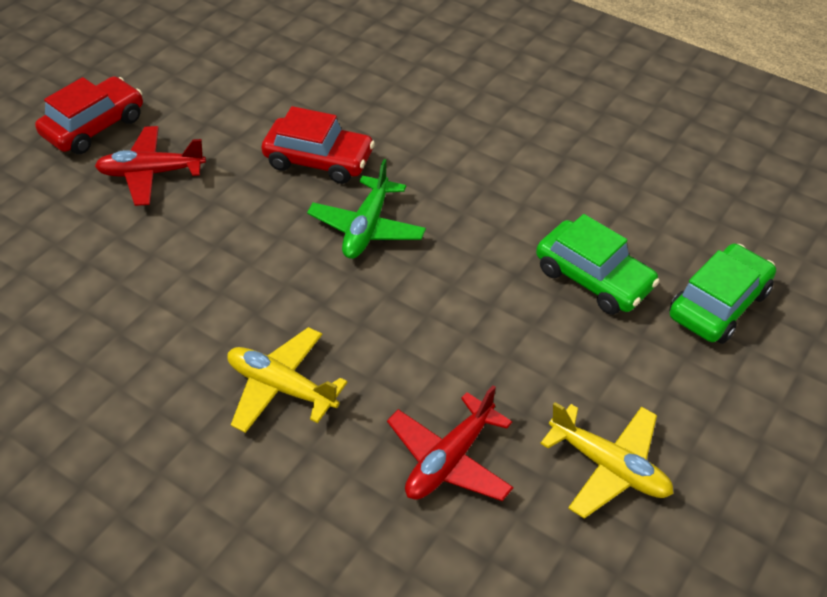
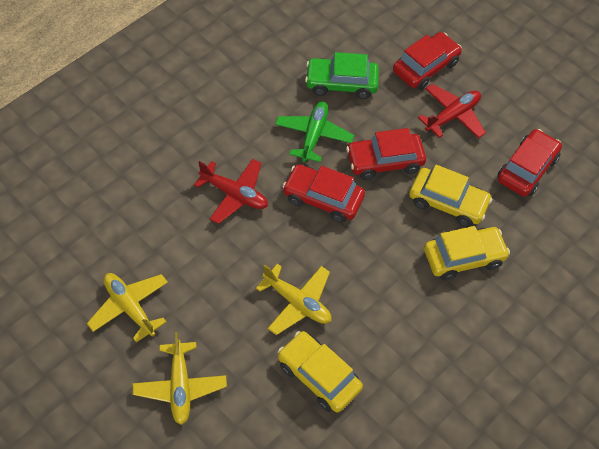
green car: [536,214,660,315] [669,243,776,344] = 2 -> [305,52,379,99] = 1
red car: [35,76,143,154] [261,106,375,184] = 2 -> [282,164,365,223] [346,128,426,180] [393,32,462,90] [497,129,562,197] = 4
yellow car: none = 0 -> [278,331,363,413] [409,165,492,227] [424,226,510,281] = 3
yellow plane: [227,327,348,433] [540,402,673,519] = 2 -> [87,273,168,343] [133,332,227,425] [256,264,331,335] = 3

